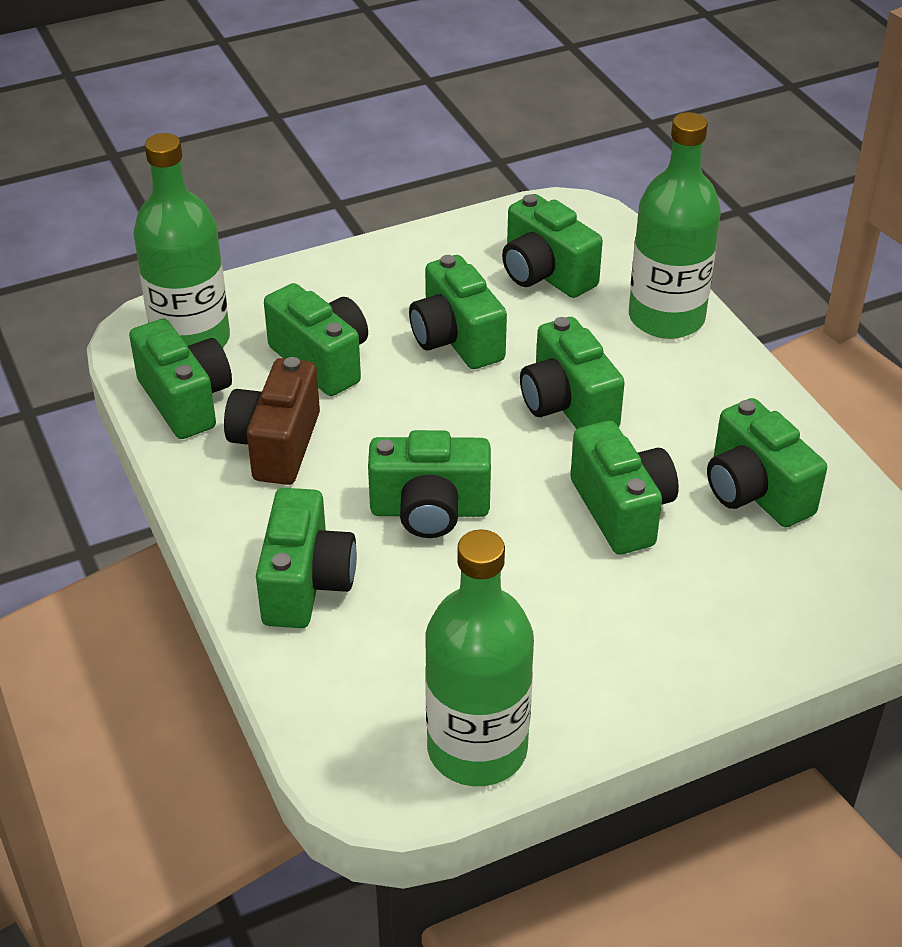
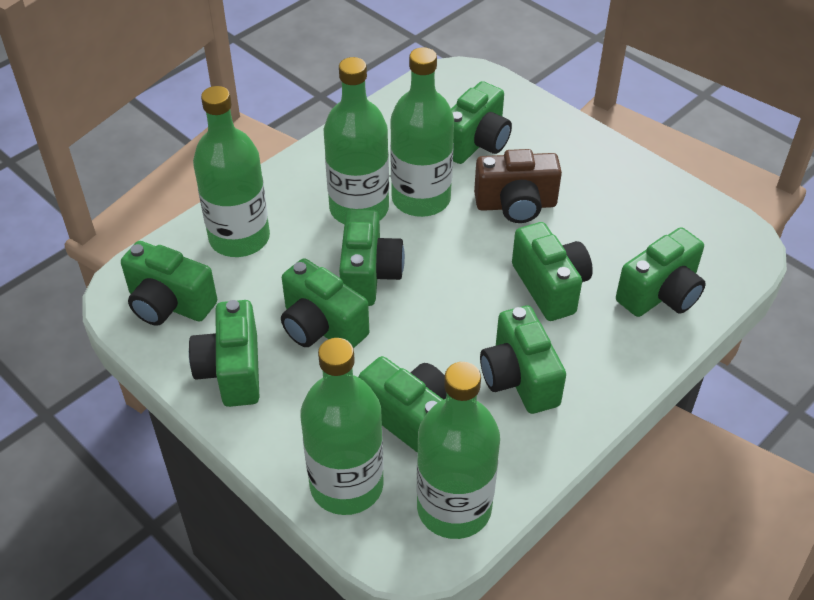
green bottle: [133,133,230,348] [425,530,534,786] [629,112,721,339] = 3 -> [193,86,270,257] [300,338,384,515] [324,57,389,224] [390,47,454,217] [417,362,500,539] = 5

